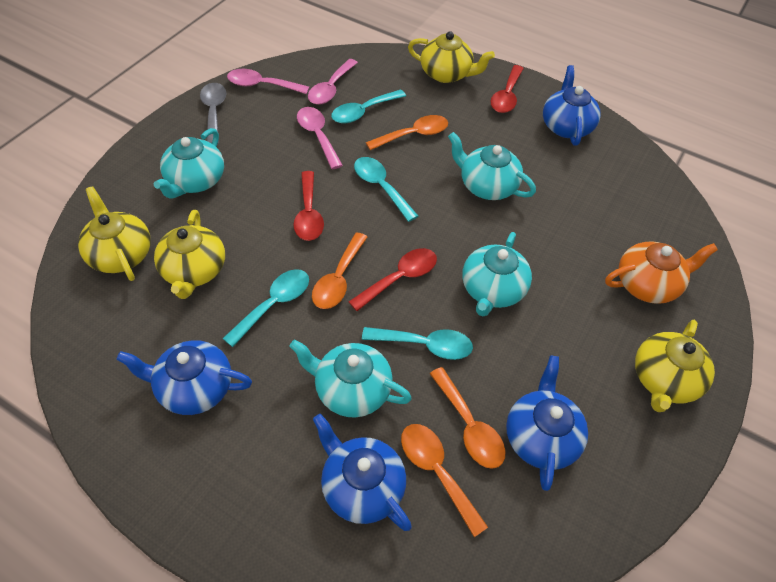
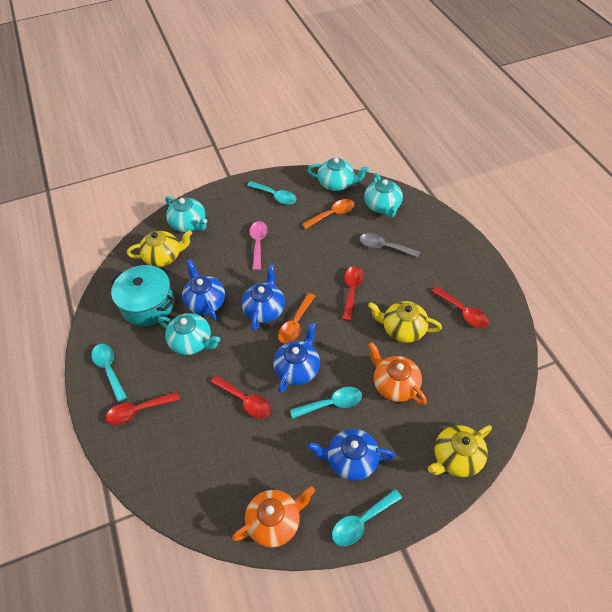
orange spoon: [312,232,367,309] [366,115,448,150] [401,424,488,537] [430,367,505,469] = 4 -> [278,293,316,344] [302,199,355,229] = 2
orange teapot: [605,241,718,304] = 1 -> [232,486,315,547] [368,342,427,405] = 2
pink spoon: [227,69,309,94] [297,107,343,169] [308,59,358,105] = 3 -> [249,221,268,270] = 1
red spoon: [293,171,324,241] [348,248,437,311] [490,65,524,113] = 3 -> [106,392,180,425] [211,375,271,419] [342,266,364,321] [431,286,489,328] = 4
turquoise pot: none = 0 -> [110,265,175,326] = 1
yellow teapot: [78,186,151,281] [154,210,225,299] [408,31,495,83] [635,320,715,412] = 4 -> [127,230,192,267] [368,301,442,343] [428,425,492,477] = 3

